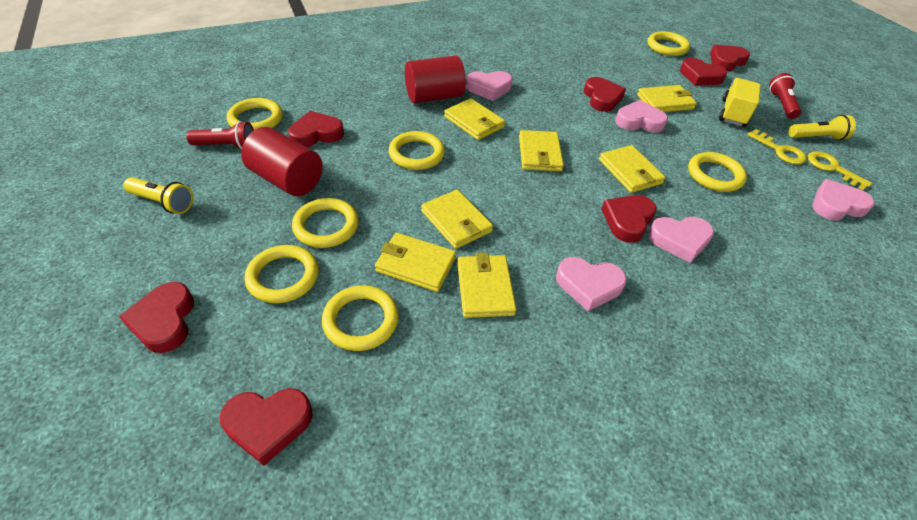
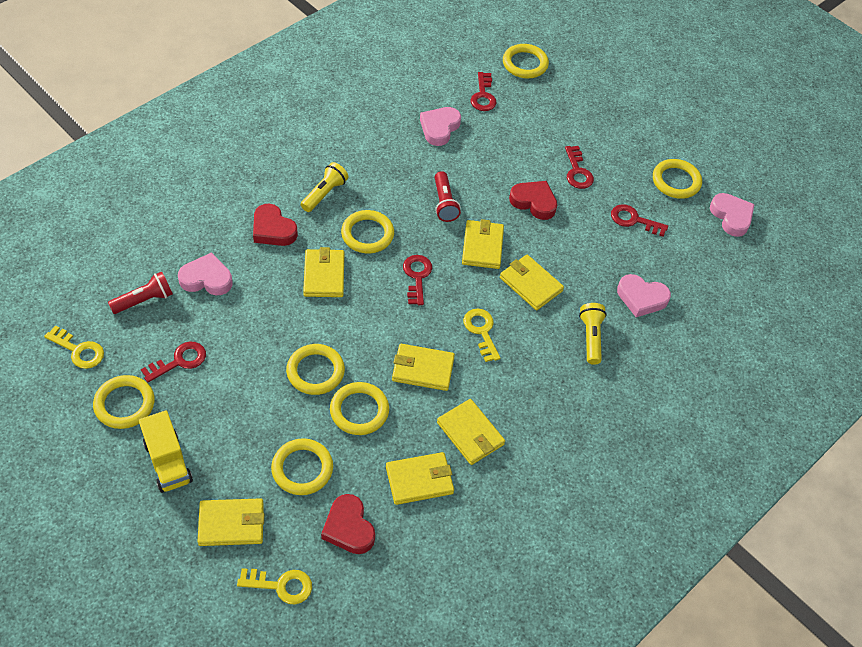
pink heart: [466,71,513,101] [556,257,627,311] [615,100,668,133] [648,217,714,263] [812,179,875,220] = 5 -> [178,252,232,295] [420,107,461,146] [617,274,671,317] [710,193,755,237] = 4
red cylinder: [241,127,323,196] [405,56,466,103] = 2 -> none = 0
red heart: [119,282,194,353] [220,388,313,466] [288,111,344,147] [584,77,626,112] [601,195,657,243] [680,58,727,86] [710,45,750,71] = 7 -> [253,204,298,246] [321,494,375,554] [509,181,557,220] = 3
red key: none = 0 -> [141,341,206,383] [403,255,432,305] [470,72,496,111] [565,146,594,189] [611,204,668,237] = 5
yellow key: [747,129,807,165] [808,151,872,190] = 2 -> [44,325,104,369] [237,568,312,604] [463,309,501,362] = 3

